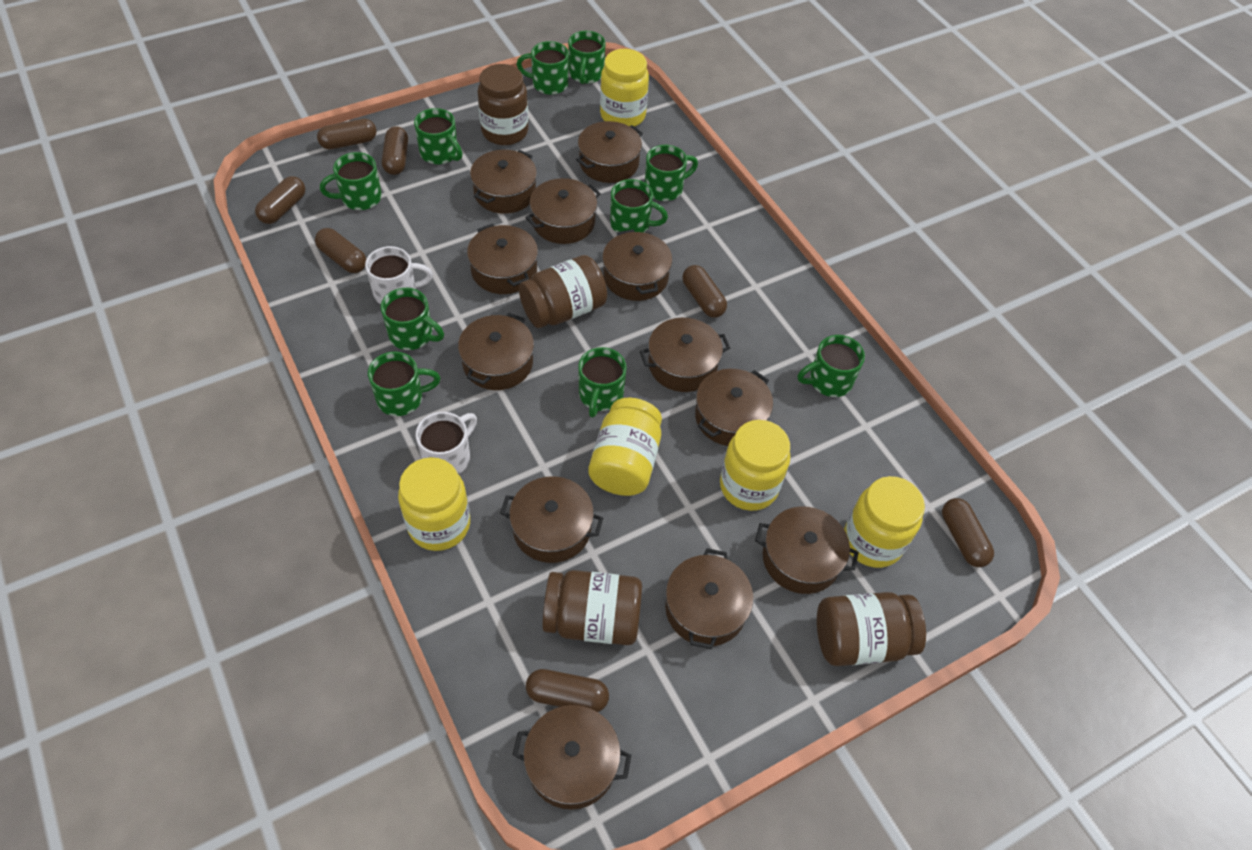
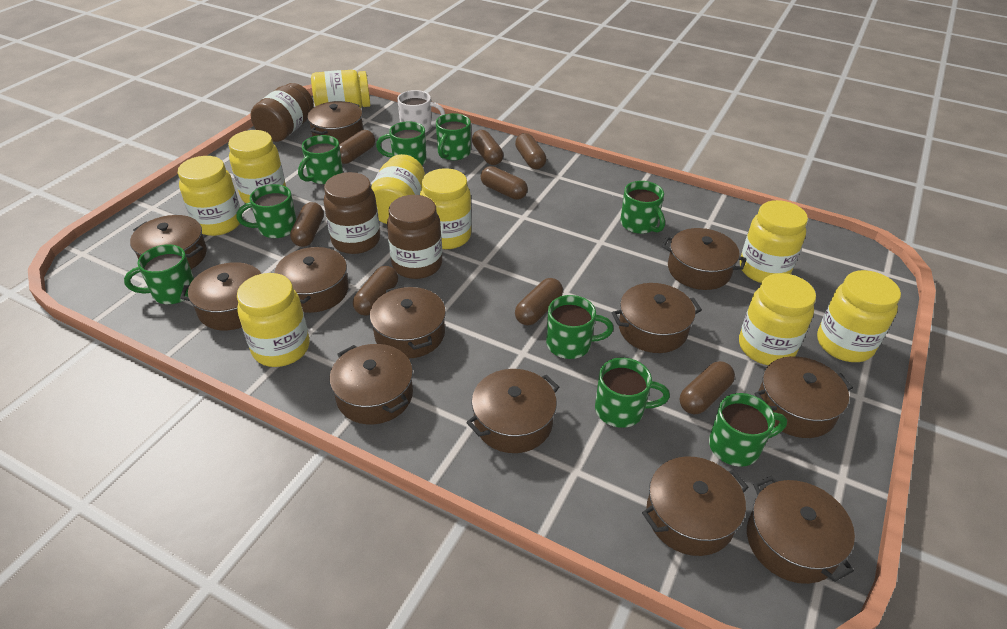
brown capsule: [255,176,305,224] [315,228,366,273] [317,119,377,149] [382,126,408,175] [526,669,609,712] [682,265,727,318] [942,498,994,567] = 7 -> [290,202,324,247] [339,130,375,164] [353,266,398,316] [472,130,504,165] [481,166,528,200] [515,133,546,169] [515,278,563,325] [680,361,735,414] = 8
brown jar: [477,64,528,145] [519,255,607,328] [542,570,642,645] [817,592,926,666] = 4 -> [251,83,314,142] [324,172,380,254] [387,195,443,279] = 3
green mug: [320,152,382,210] [368,351,440,416] [381,288,444,350] [414,108,463,164] [516,41,569,95] [568,31,606,84] [578,347,627,418] [610,179,668,233] [645,145,698,201] [798,335,865,397] = 10 -> [124,244,194,304] [236,184,296,238] [298,135,343,184] [376,121,427,165] [436,113,471,160] [546,295,614,359] [595,358,670,428] [620,181,665,234] [709,393,787,467] = 9
white mug: [365,246,433,304] [416,412,477,474] = 2 -> [397,90,445,133] = 1
yellow jar: [398,457,470,551] [589,397,662,496] [600,49,649,127] [720,420,790,511] [844,476,925,568] = 5 -> [178,156,240,236] [228,130,286,203] [237,273,310,367] [311,70,370,108] [371,154,425,224] [420,168,472,249] [739,273,816,365] [740,200,808,283] [817,270,901,362] = 9

